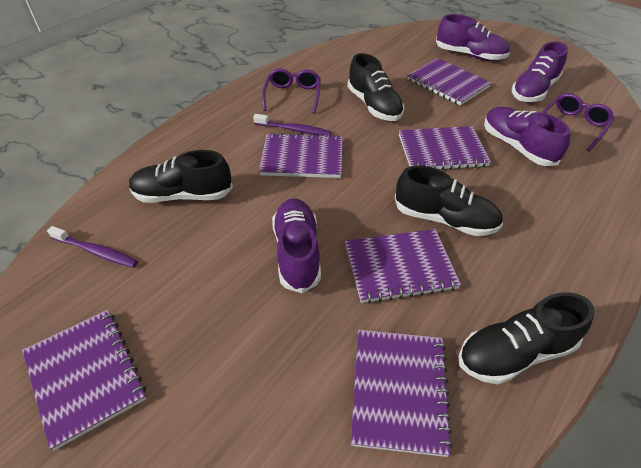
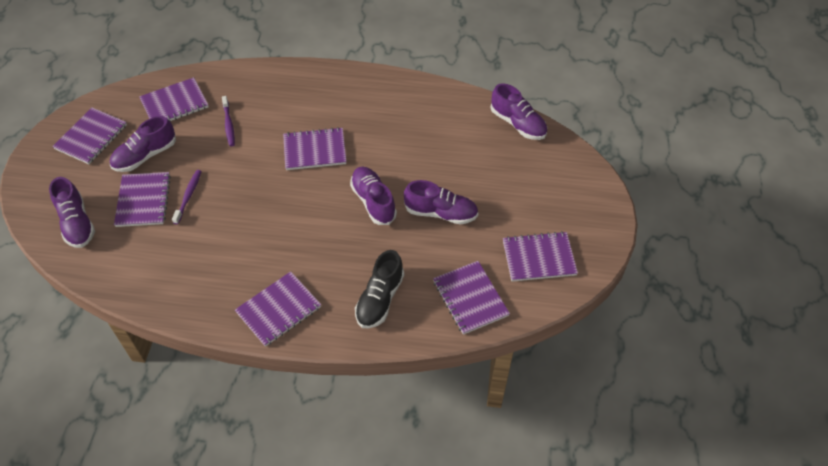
black shoe: [129,150,233,203] [348,53,404,121] [395,165,503,236] [458,292,594,385] = 4 -> [355,250,404,328] = 1
purple glasses: [262,68,321,114] [542,93,614,151] = 2 -> none = 0
purple notebook: [22,310,146,451] [259,133,343,178] [345,229,461,304] [351,330,453,457] [399,126,491,170] [407,58,491,106] = 6 -> [52,107,127,164] [114,172,171,227] [139,77,209,122] [235,271,321,347] [283,127,347,170] [433,261,510,335] [503,231,578,282] = 7
purple shoe: [272,198,321,293] [436,14,510,61] [484,107,571,166] [512,42,568,102] = 4 -> [49,177,95,248] [110,116,176,172] [350,167,397,225] [404,180,478,225] [490,83,547,140] = 5

